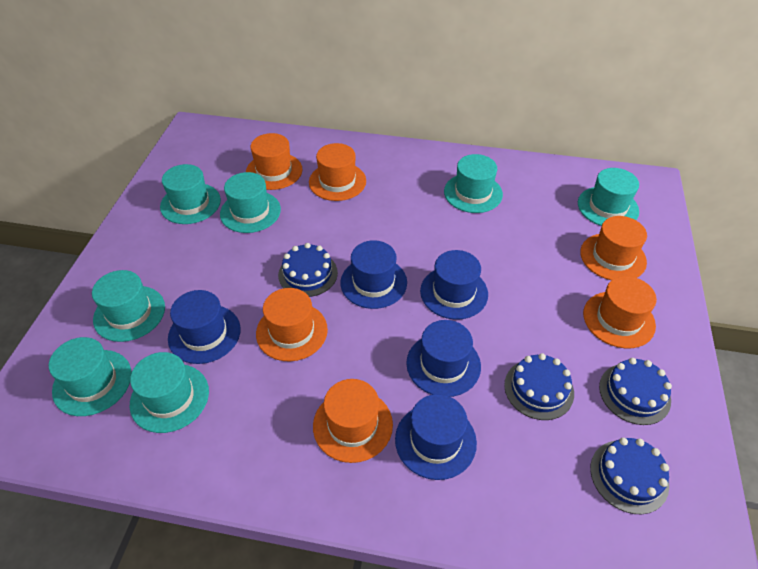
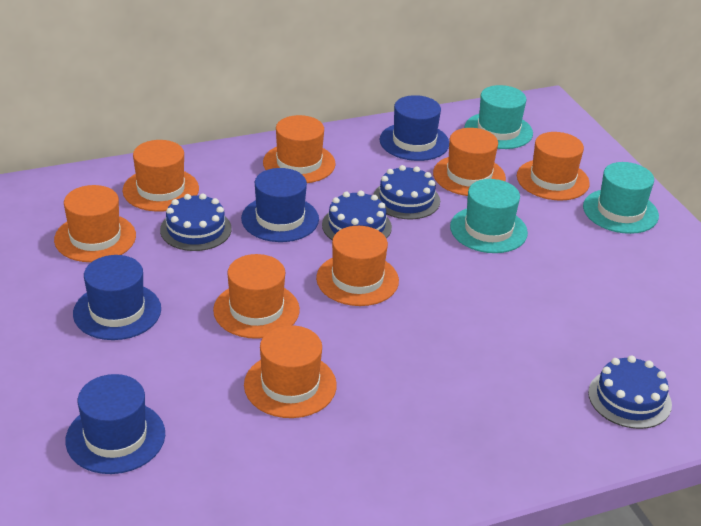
blue hat: [168,290,241,364] [340,240,407,309] [395,394,477,480] [406,320,481,397] [420,250,488,320] = 5 -> [65,374,165,474] [73,255,161,340] [241,168,319,242] [380,95,449,161] = 4
orange hat: [246,133,302,190] [256,288,328,361] [309,143,366,201] [313,379,393,463] [580,216,647,280] [583,276,657,348] = 6 -> [54,185,136,262] [122,140,199,212] [213,254,300,339] [244,325,337,418] [263,115,336,183] [316,226,399,306] [433,128,506,196] [517,132,590,201] = 8
turquoise hat: [49,337,132,416] [92,270,165,342] [129,352,209,433] [160,164,221,224] [220,172,281,233] [444,154,503,213] [578,168,639,226] = 7 -> [450,179,528,253] [464,85,533,149] [583,162,659,234] = 3

